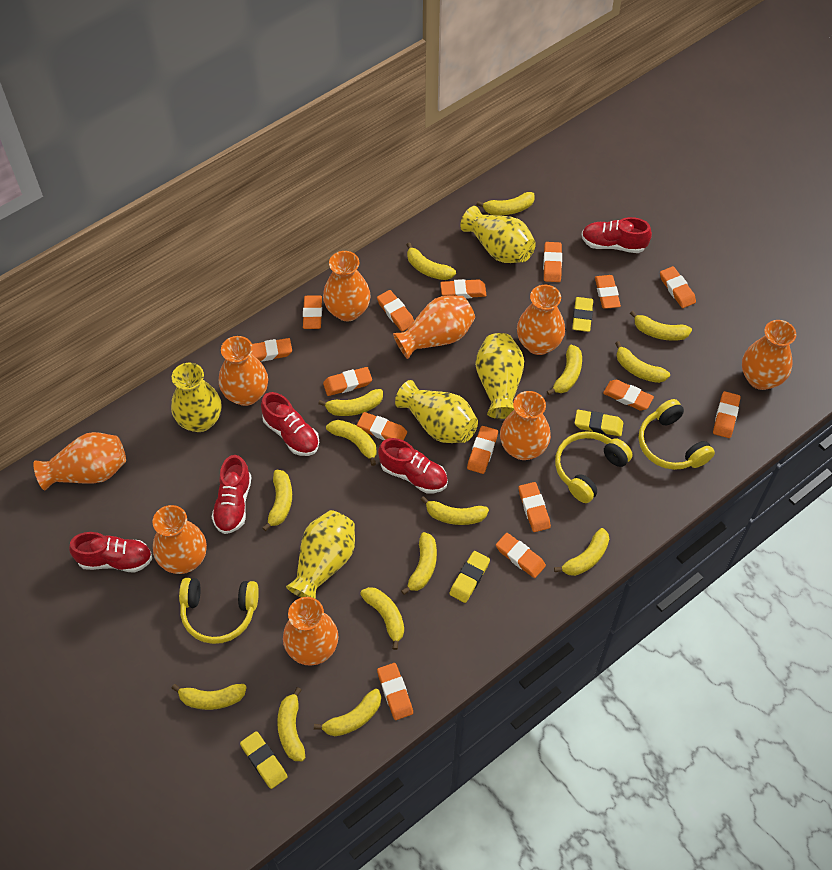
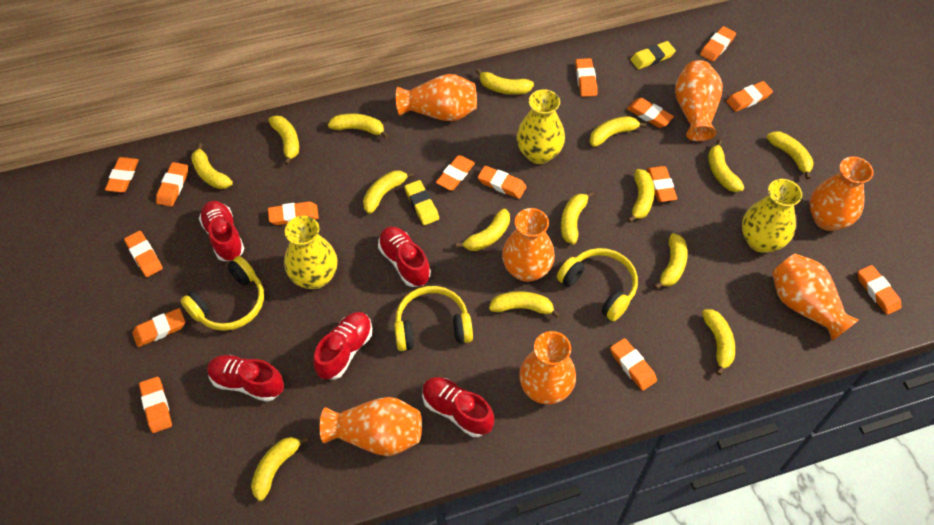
orange vase: [33,432,126,491] [153,505,207,574] [219,336,268,406] [283,597,339,666] [323,251,371,321] [393,296,475,359] [500,391,551,460] [517,285,565,355] [742,320,796,390] = 9 -> [320,397,422,456] [396,74,477,121] [502,208,555,282] [519,331,576,404] [675,60,723,141] [772,254,859,341] [810,157,874,231] = 7
yellow eraser: [240,731,288,789] [449,551,490,603] [572,297,593,332] [575,410,623,436] = 4 -> [404,180,439,225] [630,41,676,69] = 2
yellow vase: [171,363,222,432] [286,510,355,599] [395,380,478,443] [460,206,536,263] [475,333,524,419] = 5 -> [284,216,337,289] [516,89,565,164] [742,179,802,253] = 3

